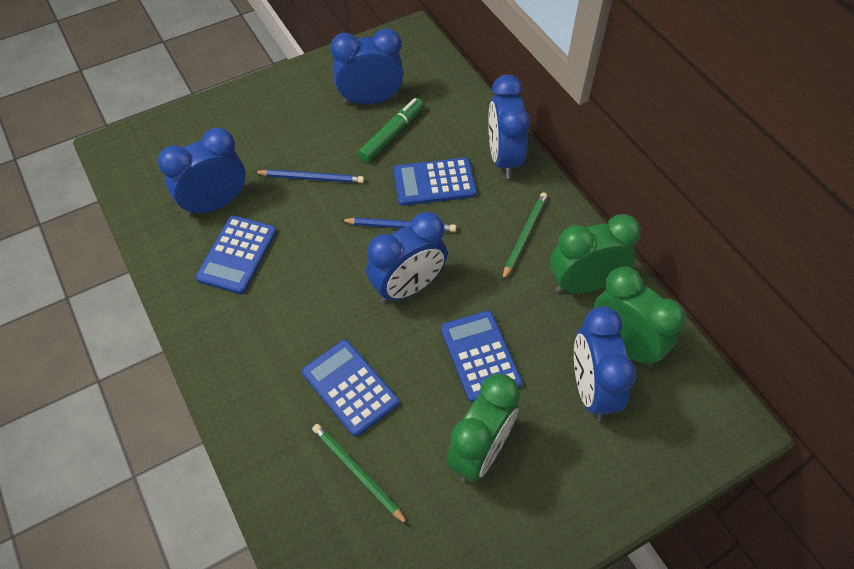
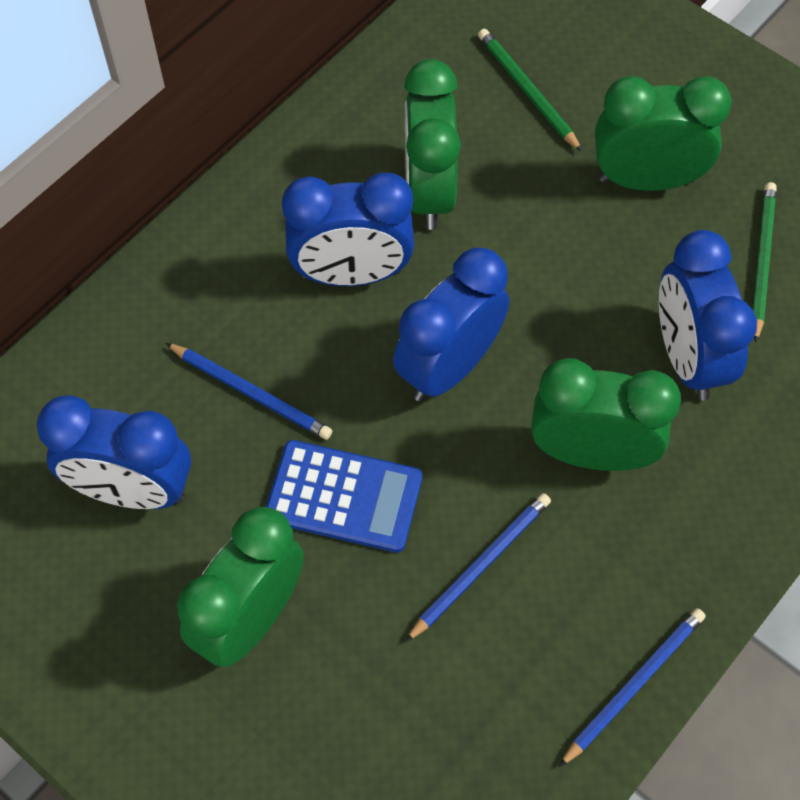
blue calculator: [195,215,276,294] [302,340,399,437] [393,157,477,206] [441,311,523,403] = 4 -> [266,440,422,553] = 1
blue clock: [158,128,246,217] [330,28,404,105] [366,212,447,303] [488,75,530,179] [574,306,636,421] = 5 -> [36,395,191,509] [282,172,414,286] [393,247,509,401] [659,230,757,401] = 4
blue pencil: [254,169,364,183] [340,217,456,232] = 2 -> [166,343,333,440] [405,493,551,642] [559,608,706,767] = 3
green clock: [446,374,520,482] [550,214,641,294] [593,267,686,367] = 3 -> [177,507,304,667] [404,59,461,230] [531,358,681,471] [595,76,732,191] = 4
green marker: [358,98,423,162] = 1 -> none = 0

